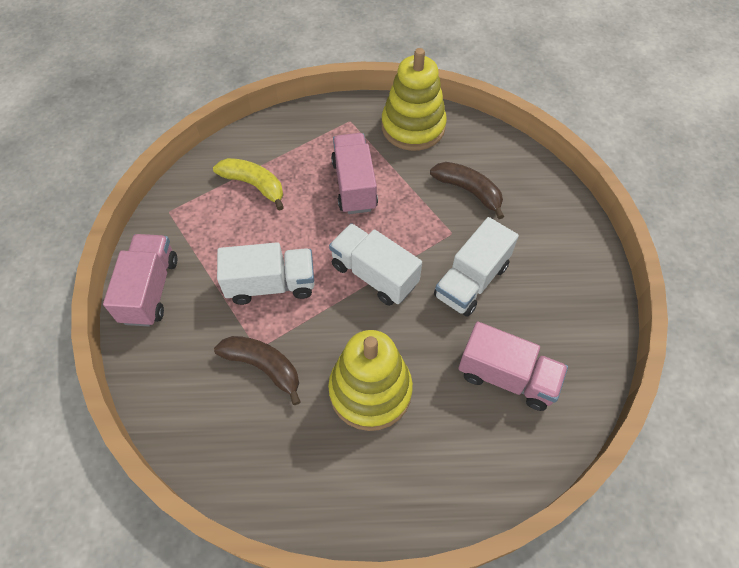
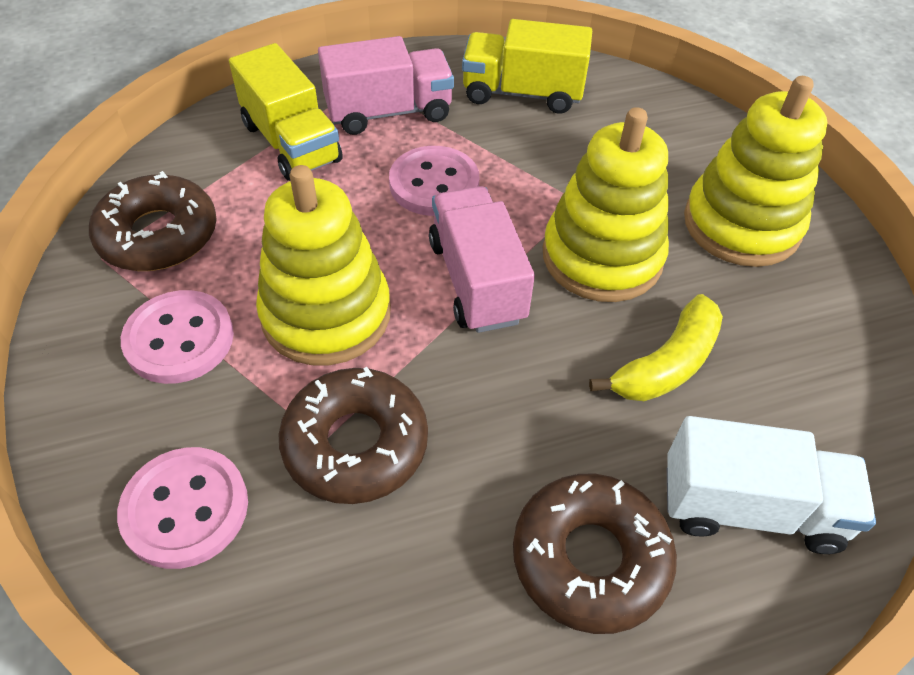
brown banana: [214,336,301,405] [430,162,504,219] = 2 -> none = 0
brown donut: none = 0 -> [89,171,217,271] [279,367,428,504] [513,474,677,634] = 3
pink button: none = 0 -> [117,447,248,569] [121,290,234,384] [389,146,479,216] = 3
pink truck: [103,234,177,327] [331,133,378,214] [458,321,568,411] = 3 -> [318,36,454,135] [429,186,535,333] = 2
white truck: [217,242,314,305] [329,223,422,306] [434,217,519,317] = 3 -> [667,416,876,554] = 1
yellow stacking toy: [328,330,413,431] [382,48,447,151] = 2 -> [256,165,391,365] [543,107,669,302] [684,76,828,267] = 3
yellow truck: none = 0 -> [229,43,343,181] [462,19,592,114] = 2

